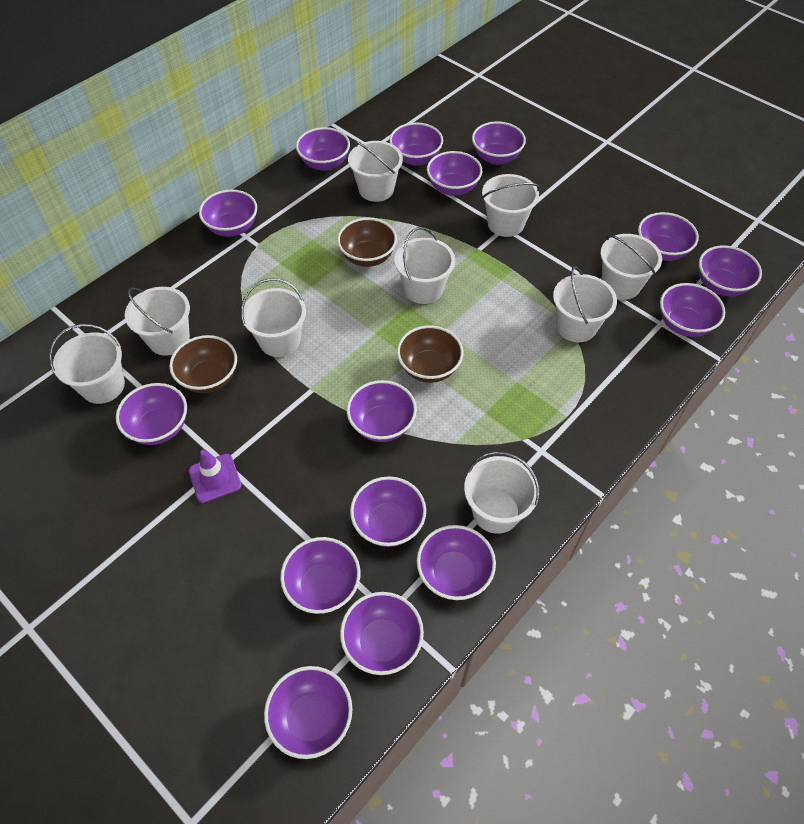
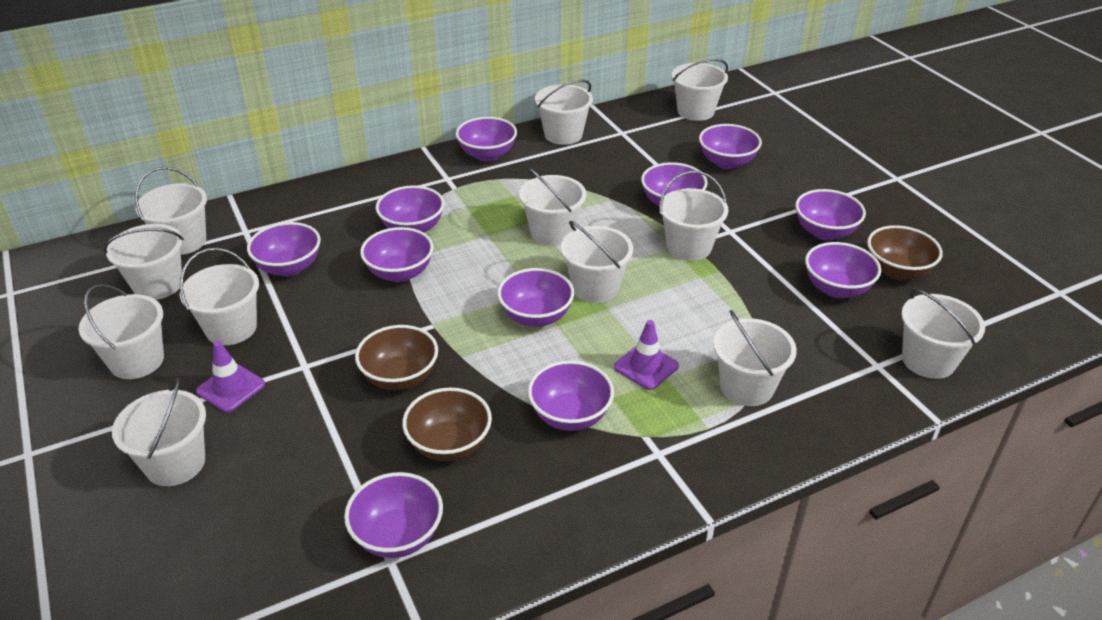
purple bowl: [116,383,187,445] [199,190,257,237] [264,666,353,759] [280,537,360,614] [296,127,350,171] [340,592,424,675] [347,380,417,442] [350,476,426,547] [389,122,443,166] [417,525,496,600] [427,151,482,196] [472,121,526,165] [638,212,699,261] [660,283,725,337] [699,245,762,297] = 15 -> [247,222,321,276] [344,472,443,558] [360,227,433,282] [376,185,444,232] [456,117,517,162] [497,268,574,327] [528,361,614,431] [641,162,708,206] [699,124,762,169] [795,189,866,241] [805,242,881,298] = 11
purple traffic cone: [189,449,242,503] = 1 -> [196,341,265,412] [614,320,679,390] = 2
white bucket: [49,324,125,404] [125,287,190,356] [241,278,306,357] [348,139,403,202] [394,227,455,304] [464,452,540,534] [482,174,540,237] [553,266,617,342] [600,234,662,300] = 9 -> [79,284,164,379] [104,224,184,300] [112,378,206,486] [135,167,207,255] [180,248,259,345] [519,168,586,246] [535,80,593,145] [561,221,633,303] [659,171,729,261] [671,59,728,121] [713,310,797,406] [901,289,985,379] = 12

